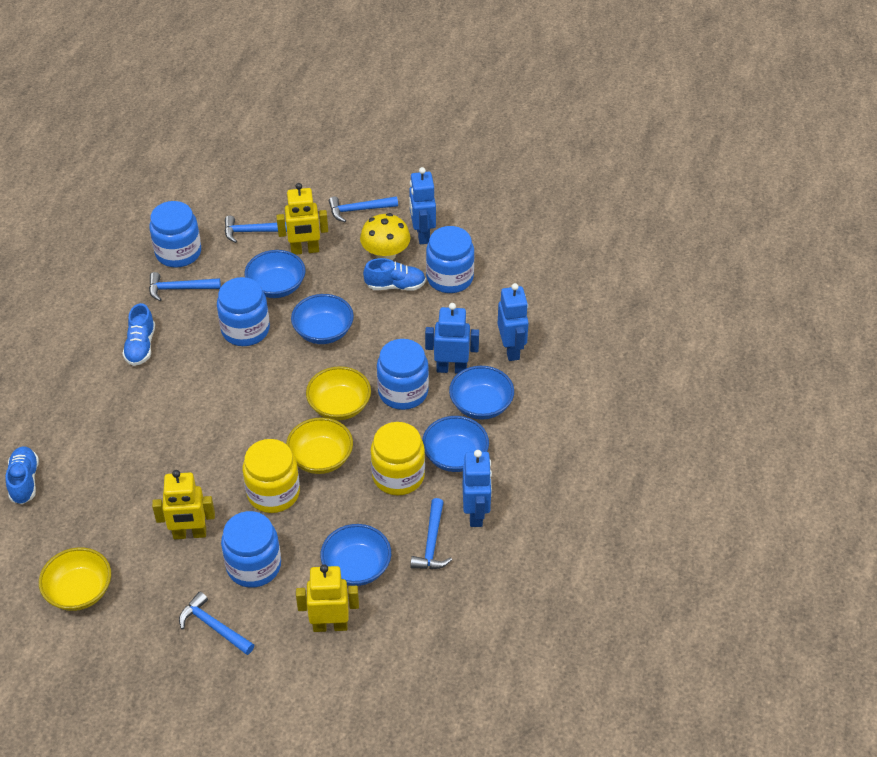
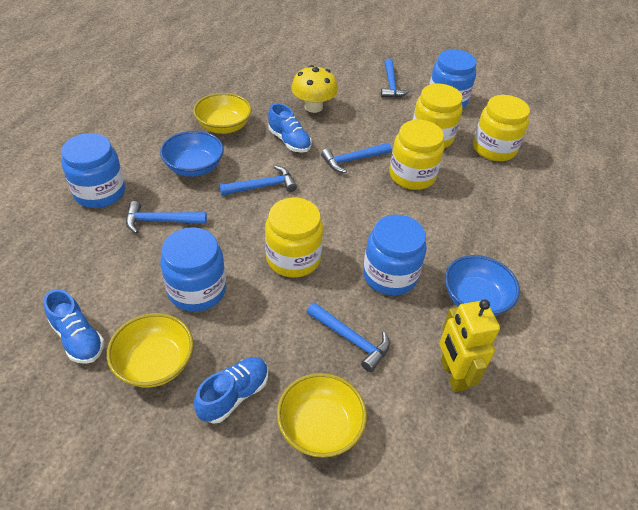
blue bowl: [245,250,305,298] [291,294,354,344] [320,524,391,586] [422,416,489,472] [449,366,514,420] = 5 -> [160,131,224,177] [445,255,520,316] = 2
blue jar: [149,201,201,268] [217,277,270,346] [221,511,281,588] [377,339,429,410] [426,226,474,293] = 5 -> [61,133,125,208] [160,227,226,312] [363,214,427,295] [429,50,477,109] = 4
blue robot: [409,167,436,244] [425,303,479,374] [463,450,492,527] [498,283,529,361] = 4 -> none = 0
yellow jar: [243,439,300,513] [371,422,425,495] = 2 -> [265,198,323,278] [389,120,444,190] [413,84,463,148] [473,95,530,161] = 4
yellow robot: [152,470,215,539] [276,183,328,255] [296,564,359,632] = 3 -> [439,299,500,392] = 1

